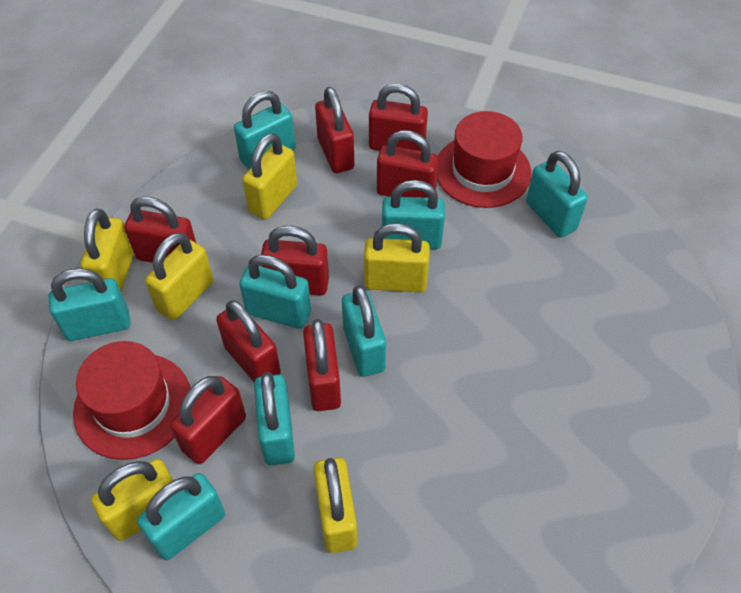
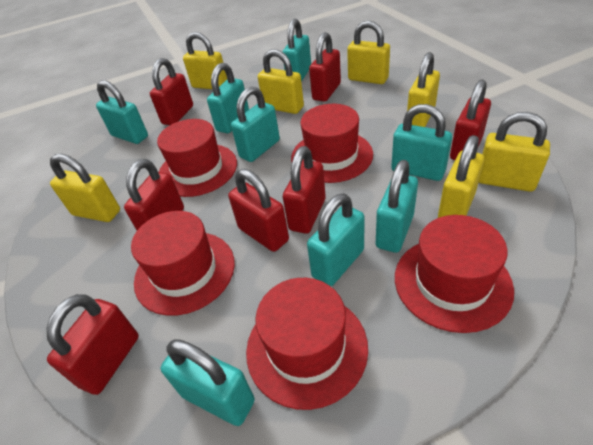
red hat: [73,341,191,460] [437,111,531,208] = 2 -> [131,211,235,316] [157,119,237,197] [246,278,368,410] [291,104,373,183] [395,215,514,333] = 5
red padlock: [124,196,196,263] [170,376,246,464] [216,300,281,382] [261,226,329,295] [303,319,341,411] [315,87,354,173] [369,84,428,151] [377,130,439,198] = 8 -> [46,294,139,395] [124,159,184,230] [150,58,193,125] [228,169,289,252] [283,146,326,234] [309,32,341,102] [450,79,491,160] = 7
yellow padlock: [80,209,134,291] [91,459,173,541] [145,232,213,321] [242,133,297,220] [313,457,357,553] [364,223,430,292] = 6 -> [50,154,120,222] [183,32,227,89] [258,49,304,114] [347,21,390,84] [407,52,440,127] [438,135,484,218] [479,112,550,192] = 7

